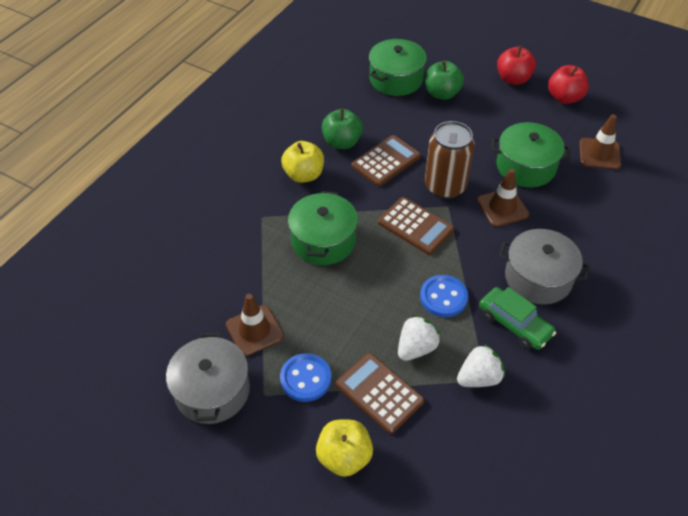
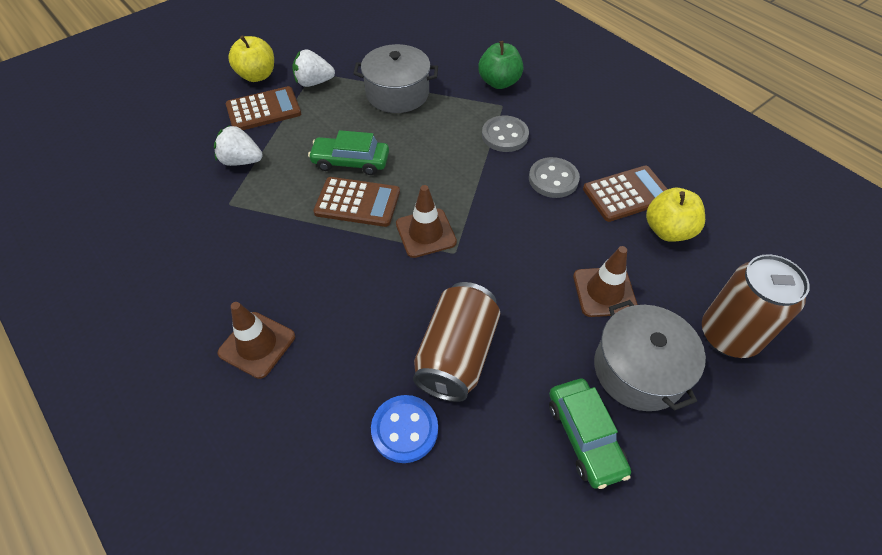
blue button: [280,353,331,402] [420,275,468,317] = 2 -> [371,395,438,463] = 1
brown can: [425,121,475,199] = 1 -> [413,282,500,402] [702,254,810,358] = 2
green apple: [322,109,363,149] [425,61,464,100] = 2 -> [479,41,523,89] = 1
green car: [479,287,556,350] = 1 -> [308,130,389,175] [549,379,631,489] = 2
green pot: [288,191,358,265] [369,39,427,96] [491,122,571,187] = 3 -> none = 0
grey button: none = 0 -> [482,115,529,152] [529,157,580,198] = 2
red apple: [497,46,536,85] [548,65,589,104] = 2 -> none = 0

